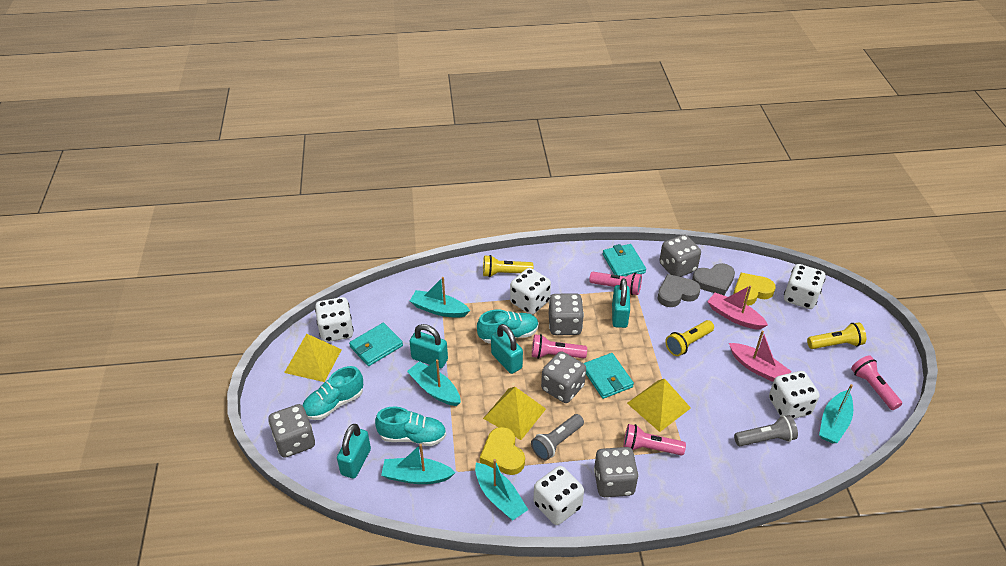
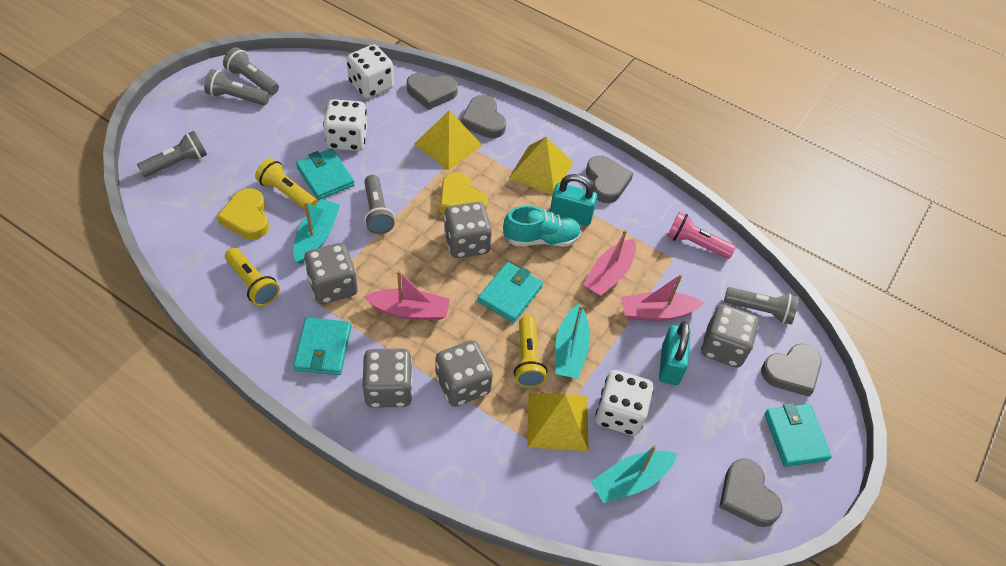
grey flashlight: [531,414,584,460] [734,415,798,446] = 2 -> [137,131,207,177] [204,69,270,105] [223,47,279,95] [364,175,395,234] [724,287,799,324] = 5
grey heart: [658,274,700,307] [692,263,735,295] = 2 -> [407,72,458,110] [461,95,506,138] [586,155,633,203] [719,458,782,527] [761,343,822,397] = 5
pink boat: [707,285,768,330] [729,331,792,382] = 2 -> [364,270,450,320] [583,230,636,296] [621,274,704,321] = 3
pink flashlight: [532,334,587,359] [589,272,642,295] [623,424,686,455] [851,355,902,410] = 4 -> [667,212,736,259] = 1
turquoise boat: [381,444,456,484] [407,359,461,406] [410,277,470,318] [475,459,528,520] [819,384,853,443] = 5 -> [293,199,340,264] [555,304,590,379] [591,445,677,503] = 3
turquoise padlock: [337,424,371,479] [409,324,448,368] [491,324,523,374] [612,278,630,328] = 4 -> [550,174,597,226] [659,321,690,385] = 2
turquoise shoe: [303,366,363,420] [375,407,446,446] [477,309,539,344] = 3 -> [503,205,581,247] = 1
turquoise wallet: [349,323,403,366] [584,353,634,399] [603,244,646,277] = 3 -> [293,317,351,375] [296,148,355,200] [478,262,543,323] [764,403,832,467] = 4
white dice: [315,297,354,342] [510,268,551,315] [533,466,584,525] [769,371,820,419] [784,264,825,309] = 5 -> [323,99,367,151] [346,44,394,99] [595,370,654,436] = 3

